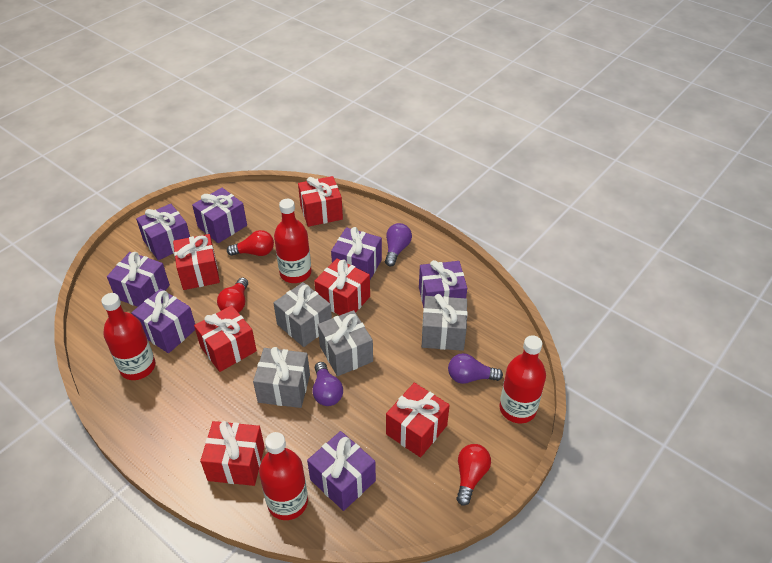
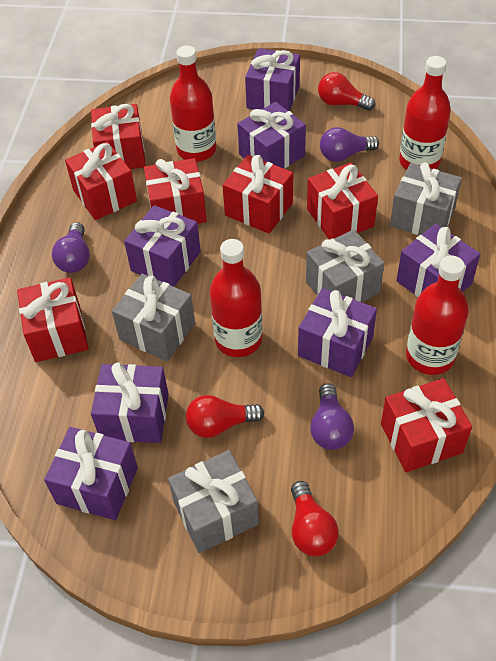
red gift: [173,234,220,290] [194,305,257,372] [200,421,265,486] [298,176,343,227] [314,258,370,315] [386,383,450,457] = 6 -> [17,277,88,362] [65,141,137,220] [91,104,146,169] [144,158,207,224] [223,155,293,234] [307,162,378,240] [381,378,472,472] = 7

